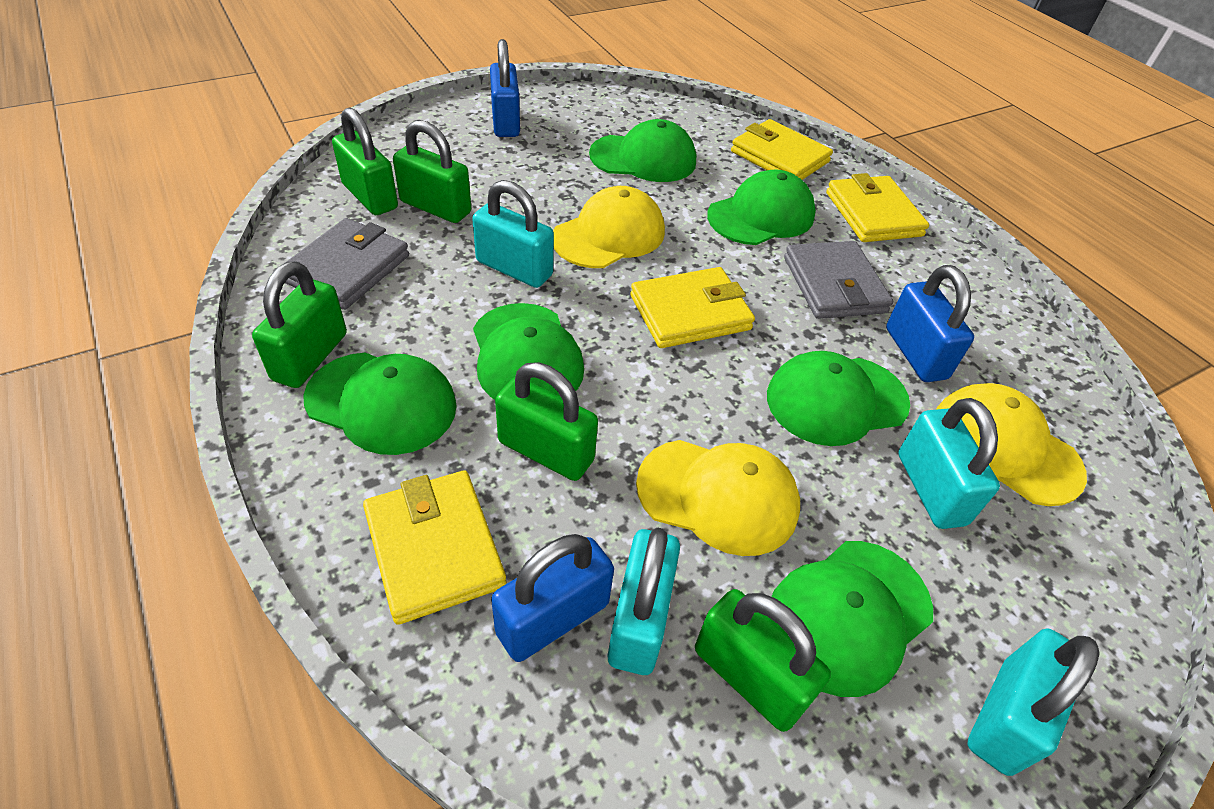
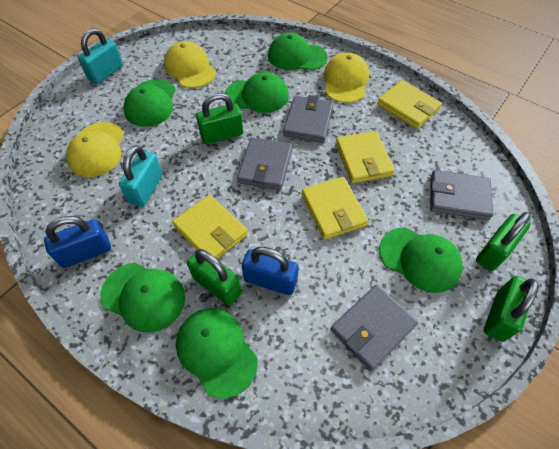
blue padlock: [490,39,520,137] [491,534,614,662] [886,265,974,382] = 3 -> [44,216,111,268] [242,247,298,295] = 2
green padlock: [252,261,347,388] [332,107,398,215] [393,120,471,223] [495,362,598,481] [695,589,831,732] = 5 -> [187,249,242,306] [196,93,243,144] [476,212,531,271] [484,276,539,342] = 4
grey wallet: [285,218,409,310] [784,241,893,319] = 2 -> [237,137,292,191] [283,95,334,143] [330,285,418,371] [430,170,494,220] = 4
turquoise padlock: [472,180,554,288] [608,528,680,675] [898,398,1000,529] [967,628,1100,776] = 4 -> [78,28,123,84] [119,145,163,207] = 2

